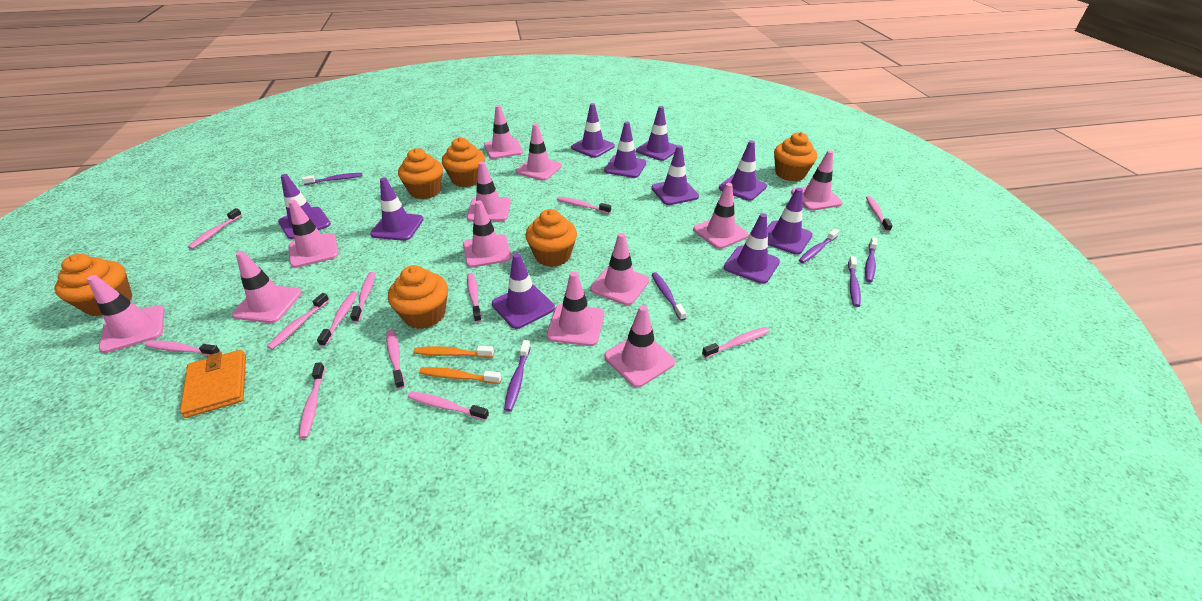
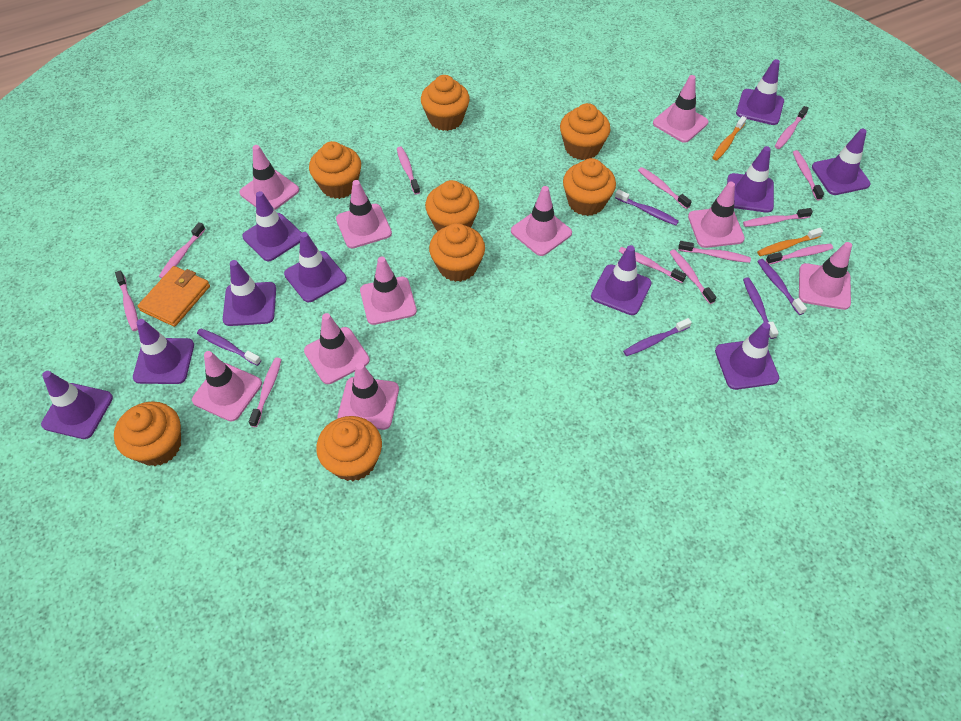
orange cupcake: [54,254,132,316] [388,265,448,329] [398,148,443,199] [442,137,485,187] [526,209,577,267] [774,132,817,181] = 6 -> [114,401,181,466] [309,141,361,199] [316,416,382,481] [421,75,470,131] [425,180,479,231] [429,223,485,282] [560,103,610,160] [563,158,616,216] = 8
pink traffic cone: [87,275,165,353] [232,251,302,323] [289,200,339,268] [463,200,511,268] [467,161,511,222] [484,105,523,159] [516,123,562,181] [546,271,604,346] [590,233,649,305] [604,305,675,388] [693,183,749,249] [791,150,843,211] = 12 -> [192,351,262,421] [239,145,299,210] [304,313,370,384] [336,180,392,248] [337,363,399,430] [360,257,417,325] [511,186,572,256] [653,75,708,143] [688,182,745,248] [799,242,852,310] = 10
purple toothbrush: [302,173,362,185] [504,340,531,411] [651,272,687,321] [799,229,839,263] [848,256,861,307] [865,237,878,282] = 6 -> [197,328,261,366] [615,189,679,225] [623,318,692,356] [743,277,779,339] [757,259,807,315] = 5

